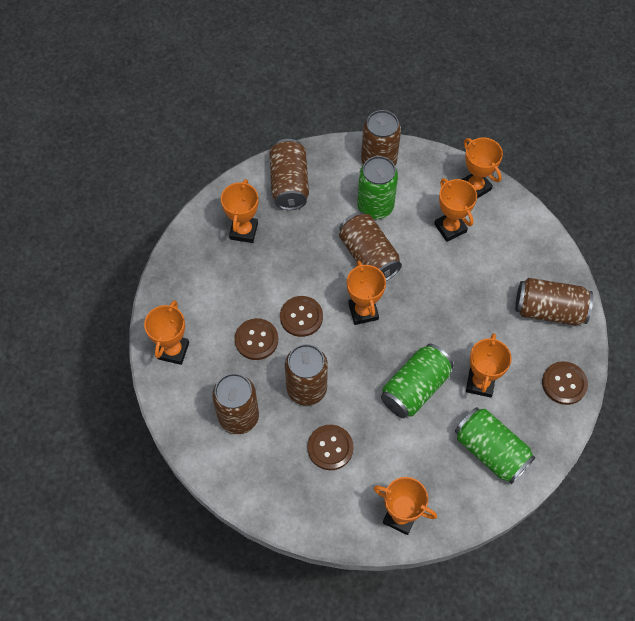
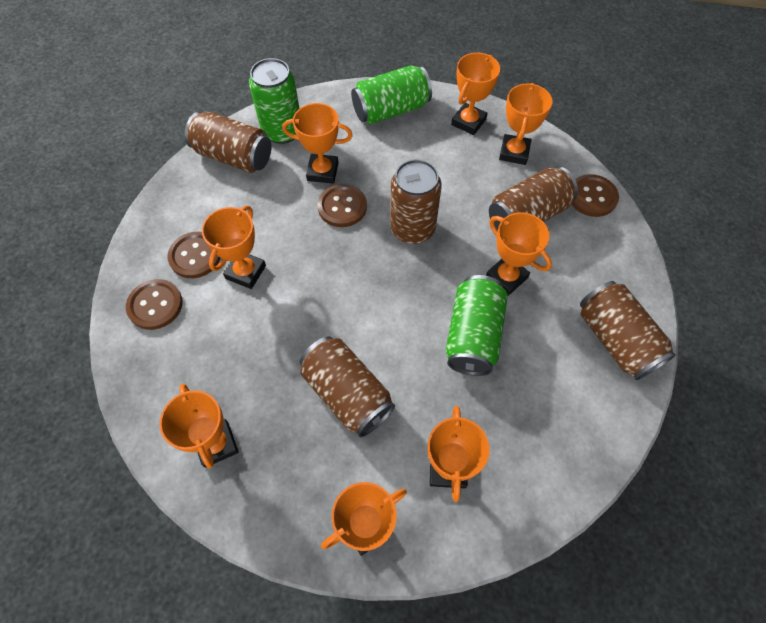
brown can: [212,373,259,434] [269,139,309,210] [285,344,328,406] [339,212,402,281] [361,110,401,166] [515,278,593,325] = 6 -> [185,111,272,173] [299,336,395,437] [390,159,442,244] [489,166,578,230] [580,281,676,380] = 5
orange trophy: [144,300,189,365] [221,179,259,243] [347,261,386,325] [373,477,437,535] [434,178,477,242] [462,138,503,199] [466,333,512,398] = 7 -> [159,384,239,469] [202,206,266,289] [282,103,353,184] [321,482,407,556] [427,406,490,502] [451,53,500,135] [486,212,552,296] [499,83,552,165] = 8

